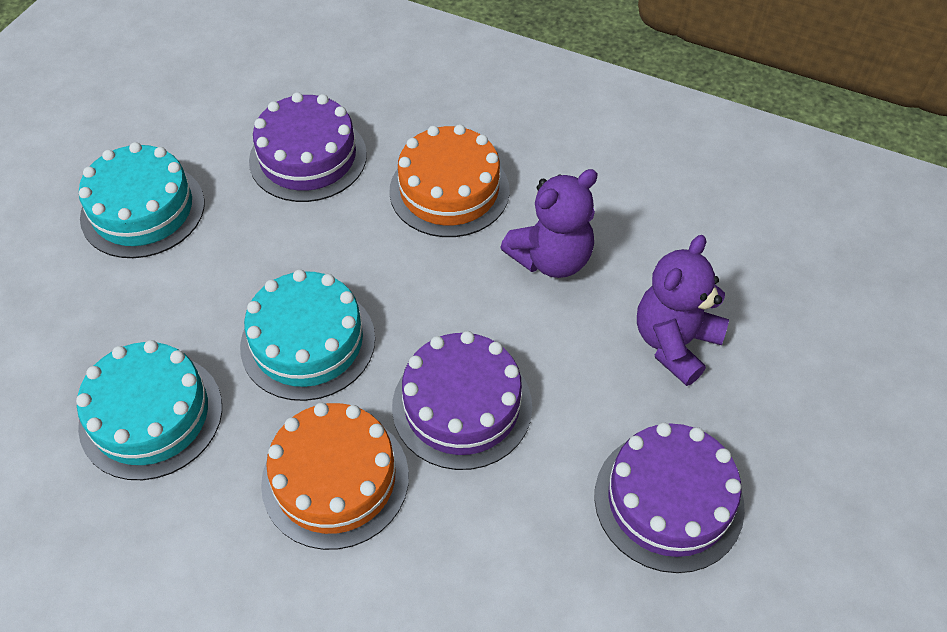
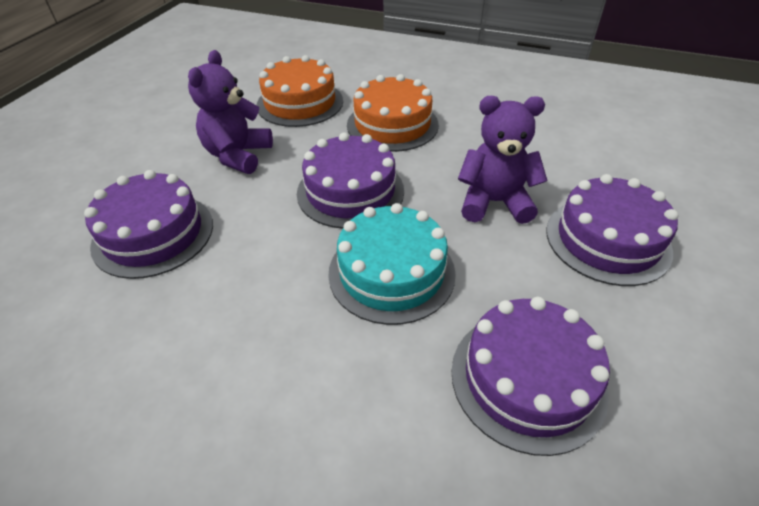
purple cake: [249,92,367,202] [392,331,532,470] [594,423,745,573] = 3 -> [84,170,213,279] [297,133,404,229] [451,297,610,456] [546,174,678,286] = 4
turquoise cake: [76,340,222,480] [79,142,205,258] [240,269,375,401] = 3 -> [328,203,456,325] = 1

